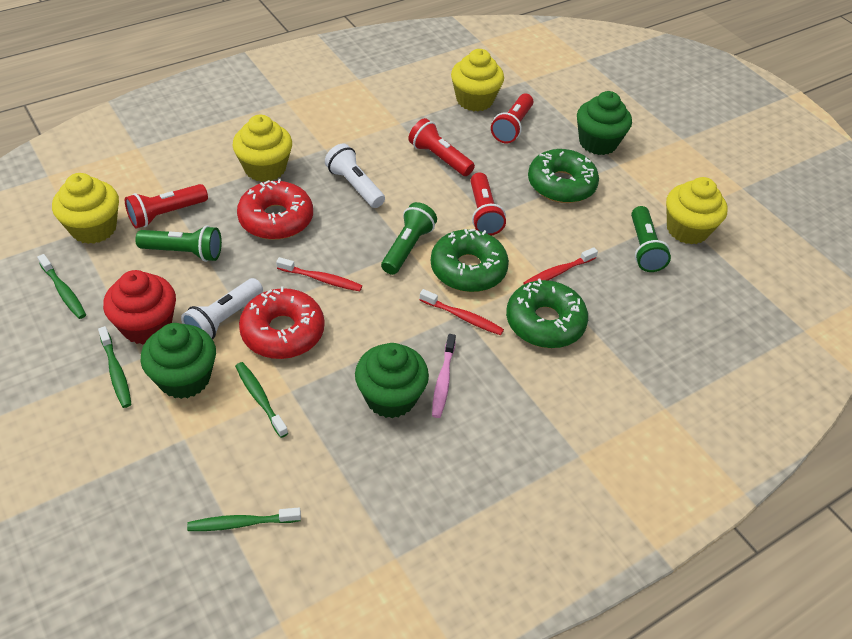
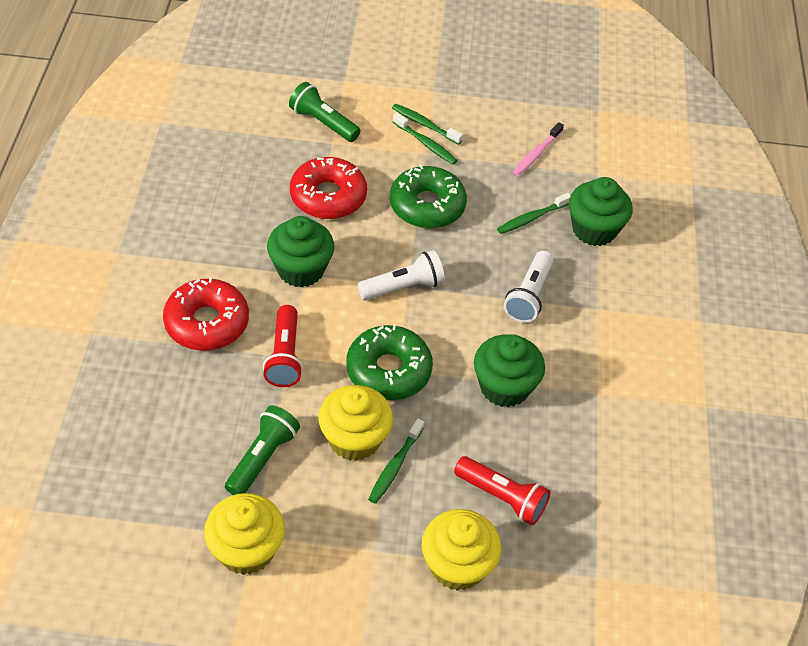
green donut: [431,229,509,292] [506,279,588,348] [528,149,599,203] = 3 -> [346,324,433,400] [390,164,467,229] = 2
green flashlight: [135,225,222,262] [381,202,437,275] [631,206,671,272] = 3 -> [225,405,300,495] [289,82,361,142] = 2
red cupcake: [103,270,176,345] = 1 -> none = 0
red flashlight: [125,184,208,228] [408,118,475,176] [470,172,506,236] [491,94,534,143] = 4 -> [263,305,303,387] [454,456,550,526] = 2
red toothbrush: [276,257,362,291] [419,289,504,335] [523,247,598,284] = 3 -> none = 0
yellow cupcake: [52,173,119,244] [233,115,292,182] [451,49,504,112] [666,177,728,245] = 4 -> [204,493,285,575] [318,385,393,461] [422,509,501,591] = 3

